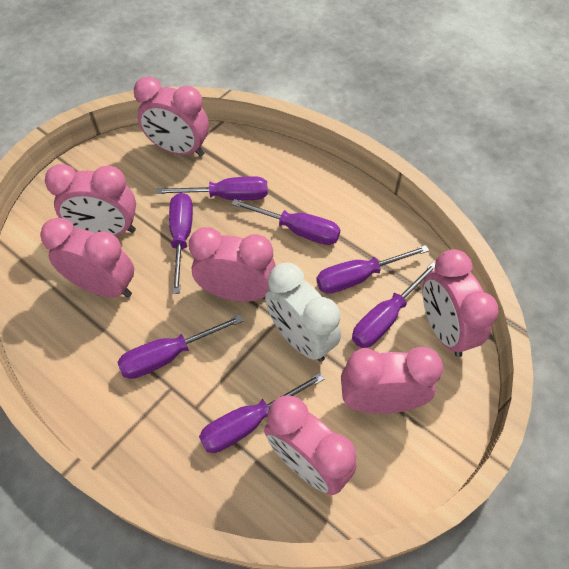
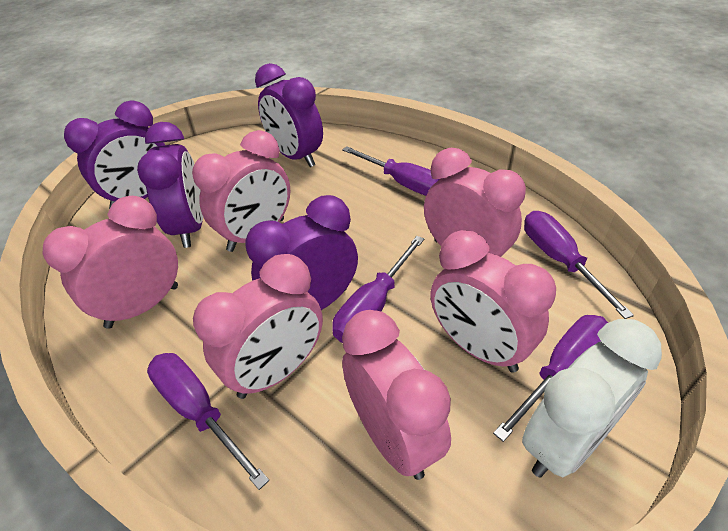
pink clock: [40,218,134,298] [45,164,136,236] [134,76,209,157] [189,227,275,302] [264,395,356,495] [341,347,443,414] [422,249,499,357] = 7 -> [43,196,178,329] [192,130,290,252] [193,254,323,399] [342,310,451,480] [424,148,526,257] [430,230,556,373] = 6
purple clock: none = 0 -> [64,100,165,209] [137,122,203,248] [245,195,358,310] [255,63,323,167] = 4
purple screwdriver: [117,315,243,379] [157,176,268,200] [169,193,193,294] [199,373,324,453] [231,199,341,245] [316,245,429,294] [352,262,435,348] = 7 -> [147,353,269,490] [332,236,424,343] [342,146,440,196] [493,315,608,442] [524,211,634,319] = 5

